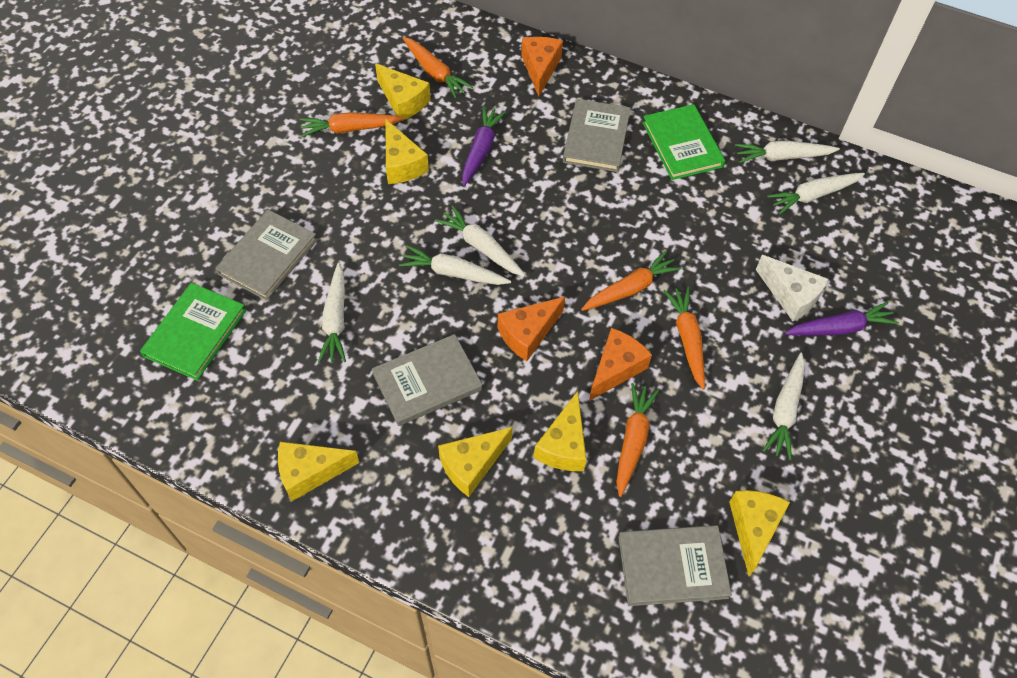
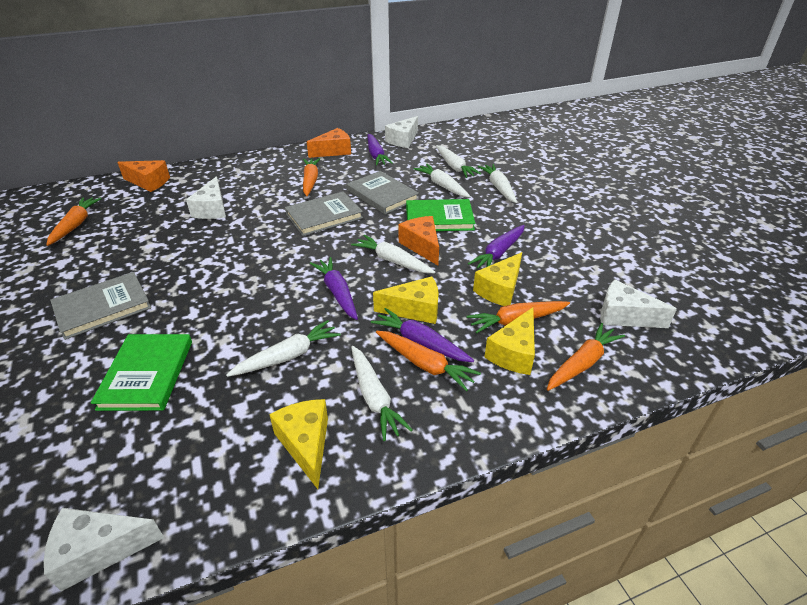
grey book: [215,210,317,301] [372,334,482,426] [563,99,631,172] [618,525,732,606] = 4 -> [50,272,151,340] [285,191,363,236] [347,171,419,214] = 3
purple carrot: [462,106,506,186] [785,301,899,335] = 2 -> [310,257,358,320] [368,134,393,166] [371,308,474,362] [468,225,525,269] = 4
white cheese: [756,255,828,321] = 1 -> [44,508,164,591] [186,176,226,219] [385,116,418,148] [600,279,677,328] = 4
yellow cheese: [278,442,359,502] [375,63,431,121] [386,120,429,184] [438,427,512,497] [534,391,587,471] [729,490,790,576] = 6 -> [269,399,328,489] [373,276,438,324] [473,252,522,306] [485,307,535,375] = 4

